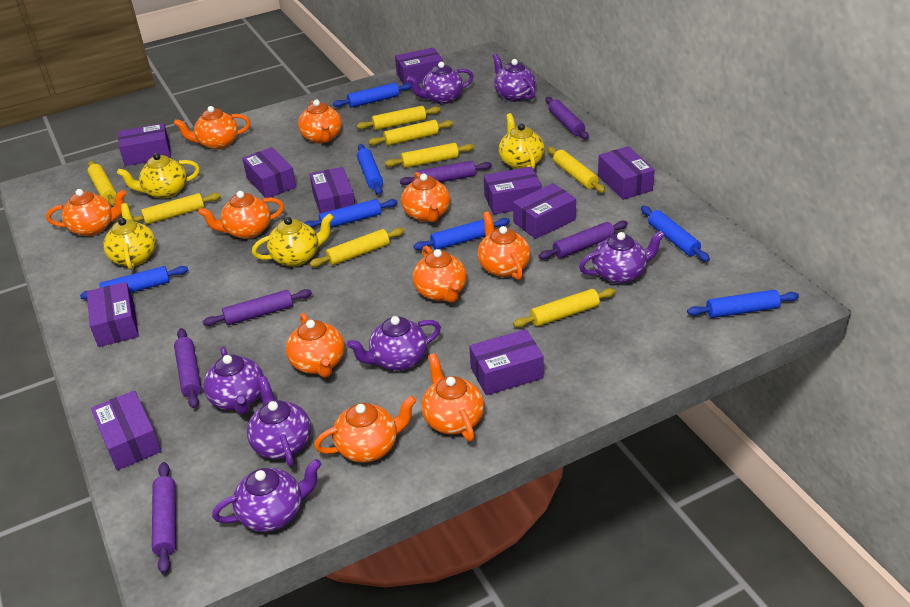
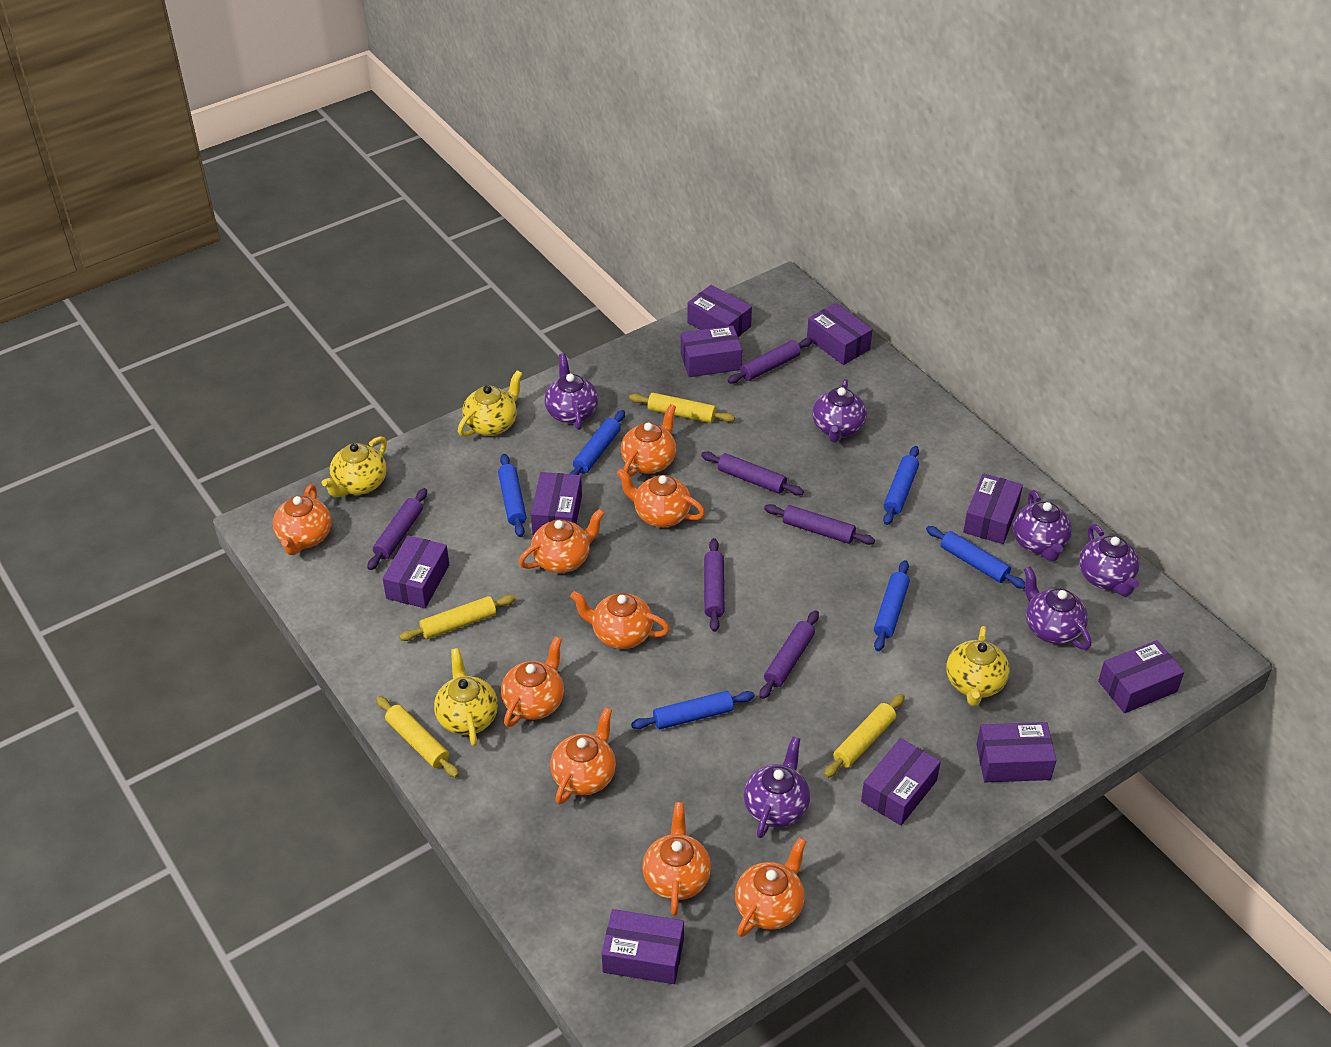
blue rolling pin: [80,266,188,300] [305,199,398,228] [333,83,412,108] [357,144,383,195] [414,218,510,250] [641,206,710,262] [687,290,799,318] = 7 -> [498,454,527,537] [569,410,625,475] [631,691,755,729] [874,560,910,651] [883,446,919,525] [926,526,1025,589] = 6
orange teapot: [46,189,126,236] [174,106,250,150] [198,191,284,239] [286,313,345,378] [298,100,342,144] [314,396,416,463] [401,172,450,222] [413,245,467,303] [421,353,484,442] [477,211,530,280] = 10 -> [273,484,332,555] [501,637,564,727] [519,509,605,573] [550,707,616,805] [570,591,670,649] [617,469,705,527] [621,404,676,477] [642,802,711,916] [735,837,806,937] = 9
purple teapot: [203,346,264,415] [212,459,321,532] [247,376,311,467] [347,316,441,371] [407,62,474,104] [493,54,536,102] [579,230,665,284] = 7 -> [544,353,598,430] [744,736,810,838] [812,379,867,443] [1013,490,1072,562] [1024,566,1092,650] [1079,524,1140,596] = 6
yellow rolling pin: [87,161,117,206] [132,193,221,224] [309,228,405,267] [357,106,441,130] [368,120,453,146] [385,143,474,168] [513,288,616,327] [547,147,605,193] = 8 -> [376,696,459,778] [399,595,516,641] [629,393,735,423] [824,694,905,778] = 4

